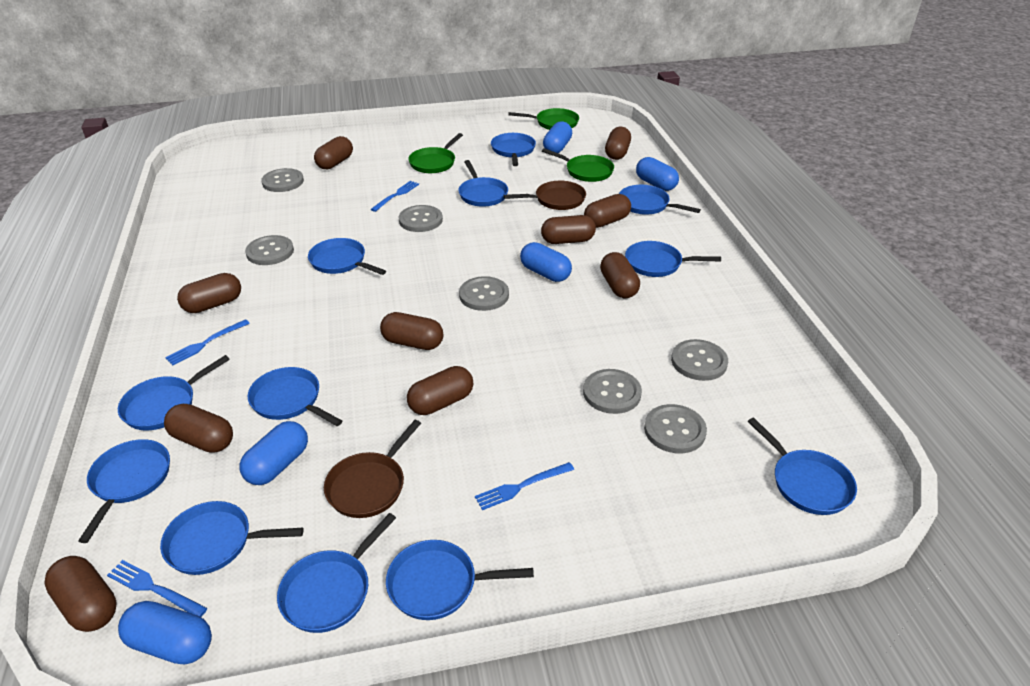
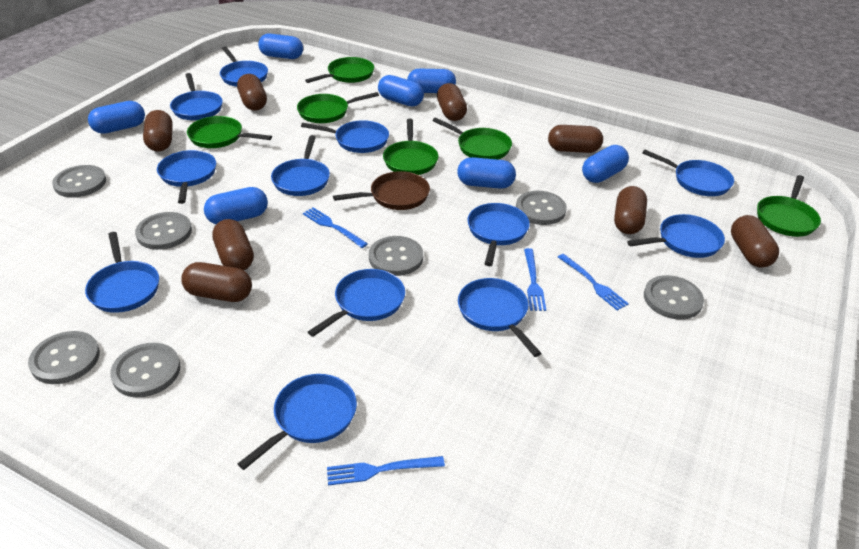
blue capsule: [118,601,212,664] [240,421,308,485] [520,242,572,282] [543,121,572,153] [636,157,679,191] = 5 -> [88,101,145,134] [204,187,268,224] [258,33,303,59] [378,75,424,106] [407,69,456,93] [457,157,516,189] [582,145,629,183] = 7
brown capsule: [44,556,117,632] [164,404,233,453] [177,273,241,313] [314,136,353,169] [380,312,443,350] [407,366,473,415] [541,215,596,244] [584,194,631,228] [600,252,640,298] [605,127,631,160] = 10 -> [143,110,173,151] [181,262,252,302] [212,219,254,270] [237,74,267,111] [437,83,467,121] [548,125,603,153] [614,186,647,234] [731,215,779,268] = 8
brown pan: [324,420,421,518] [503,181,586,210] = 2 -> [333,171,430,210] = 1
green pan: [408,133,463,173] [508,108,579,130] [542,148,614,182] = 3 -> [187,116,272,148] [297,92,379,123] [305,57,374,83] [383,119,439,175] [432,118,512,160] [757,175,821,237] = 6

